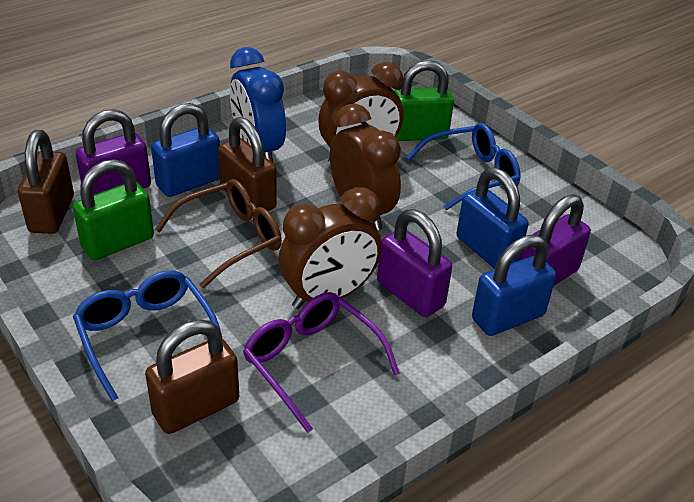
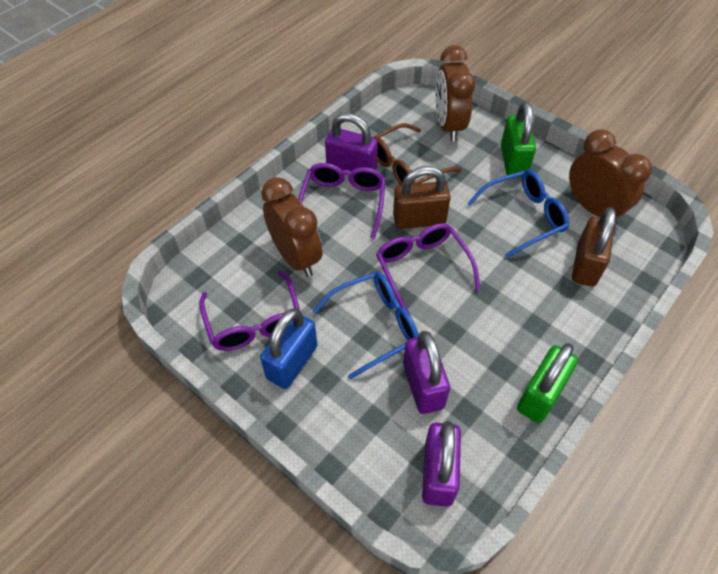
blue clock: [230,47,286,163] = 1 -> none = 0
blue padlock: [151,103,220,197] [457,168,529,269] [472,234,556,336] = 3 -> [260,308,317,389] = 1
brown padlock: [18,130,74,234] [145,320,239,434] [218,117,277,211] = 3 -> [393,166,451,229] [572,207,616,287] = 2
purple glasses: [243,292,400,433] = 1 -> [199,271,300,351] [298,163,386,239] [376,223,480,316] = 3

